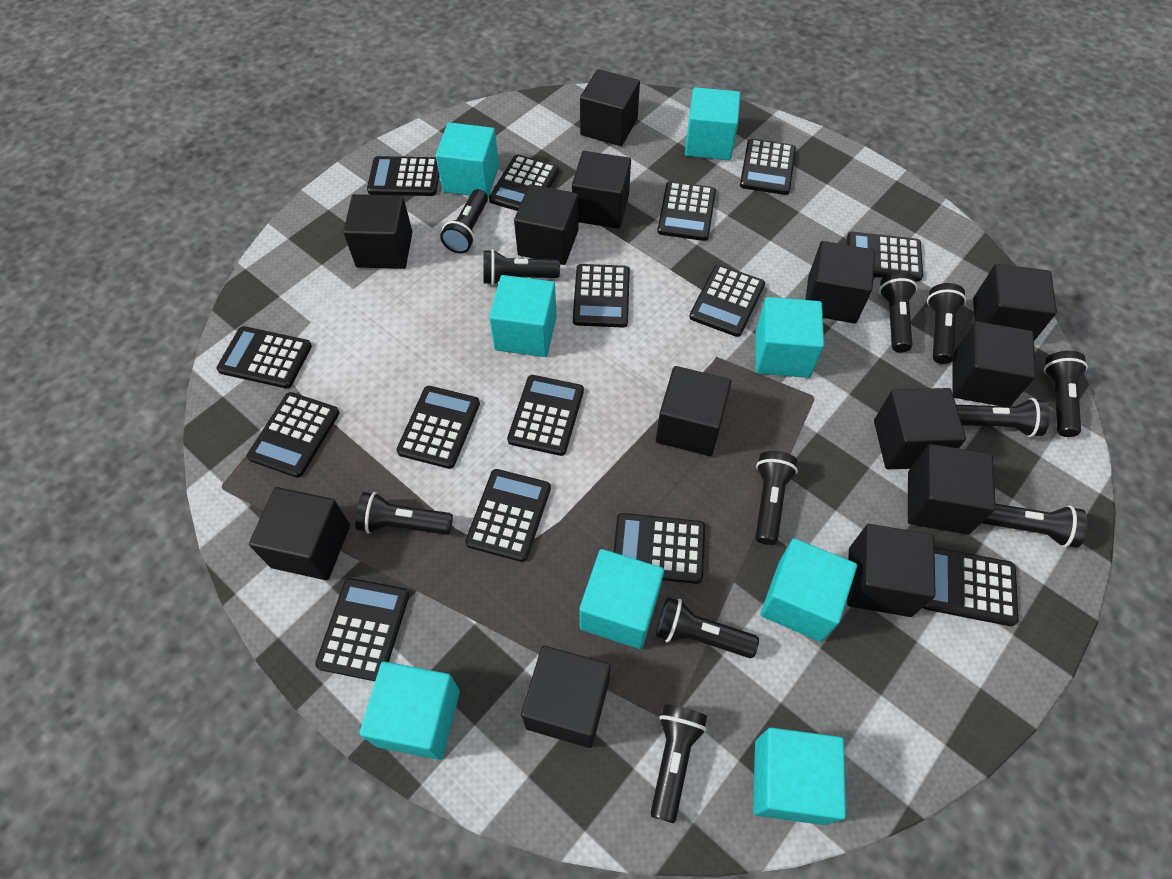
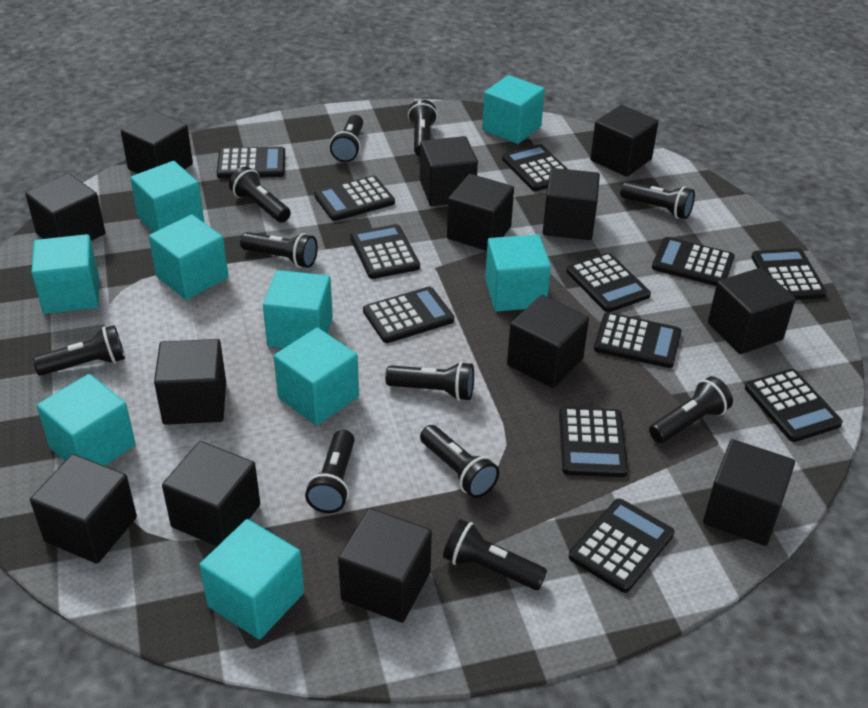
black calculator: [216,326,312,388] [247,392,339,478] [315,578,409,681] [367,156,439,196] [396,386,480,469] [465,469,551,562] [489,155,559,211] [507,375,584,456] [573,264,630,327] [614,513,705,584] [657,181,716,241] [689,264,765,337] [740,139,796,195] [847,232,923,282] [923,547,1018,626] = 15 -> [217,146,285,179] [314,176,395,221] [350,224,420,279] [363,287,454,343] [502,144,567,191] [559,407,628,477] [566,253,651,312] [569,498,674,593] [594,312,681,368] [652,237,735,286] [745,369,843,442] [752,248,827,300] = 12
turquoise cube: [360,661,460,760] [436,122,499,197] [489,275,557,357] [579,549,664,649] [685,87,740,160] [753,727,846,825] [755,297,824,378] [760,538,857,642] = 8 -> [31,234,99,314] [37,374,136,466] [130,161,204,233] [149,215,228,300] [199,519,304,639] [263,270,333,348] [274,328,359,425] [482,75,545,144] [485,234,551,312] = 9

